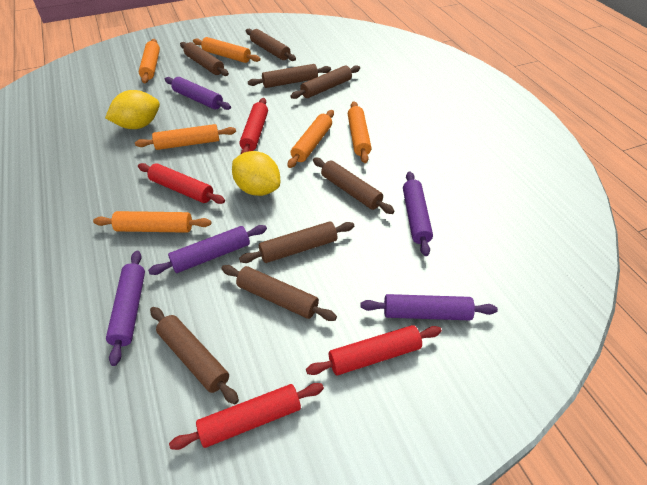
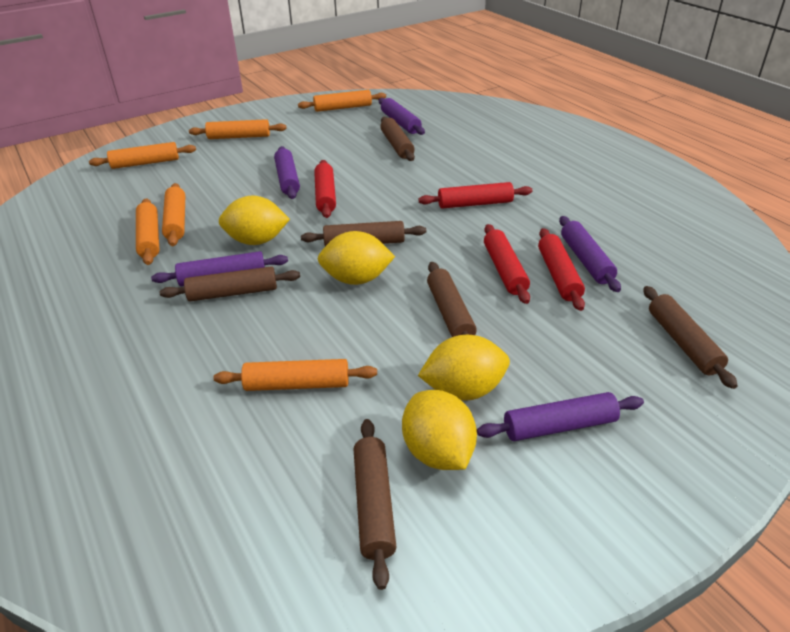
brown rolling pin: [150,307,239,404] [180,42,229,76] [221,265,337,321] [239,221,354,263] [246,29,296,61] [248,64,331,88] [290,66,360,99] [313,158,394,214] = 8 -> [160,266,300,301] [301,221,426,246] [354,419,396,590] [380,117,415,161] [427,262,477,337] [643,286,738,389] = 6
yellow lemon: [105,90,160,129] [232,151,280,196] = 2 -> [219,195,290,245] [318,231,395,285] [402,390,477,470] [418,335,510,401] = 4

